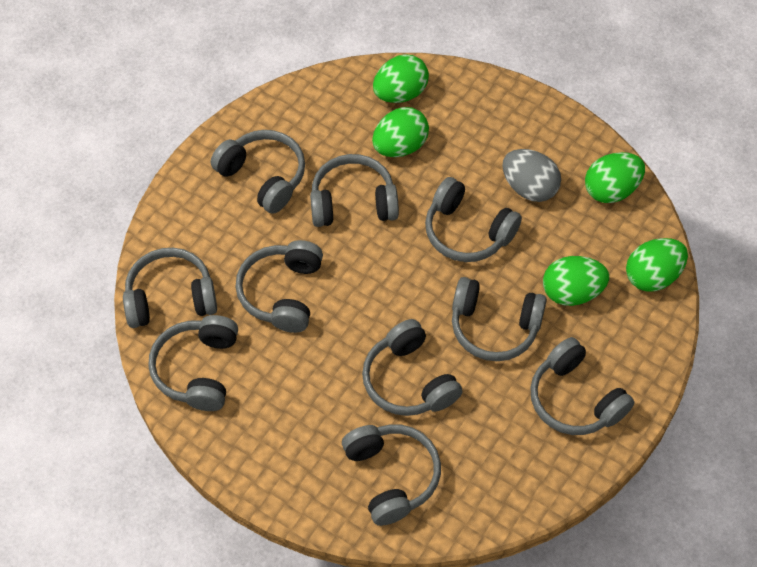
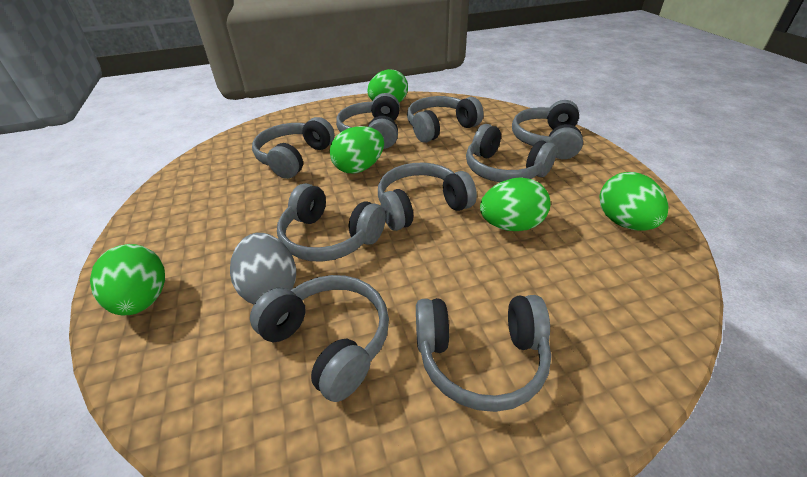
grey headphones: [123,248,217,328] [148,315,238,411] [211,130,305,214] [236,240,323,333] [310,154,399,227] [342,424,441,526] [362,319,462,416] [425,177,522,262] [452,277,547,361] [530,337,634,435] = 10 -> [250,275,389,402] [252,117,335,179] [277,183,386,262] [336,93,400,149] [378,162,477,231] [407,96,484,143] [416,295,551,412] [466,124,557,182] [512,100,583,159] = 9

